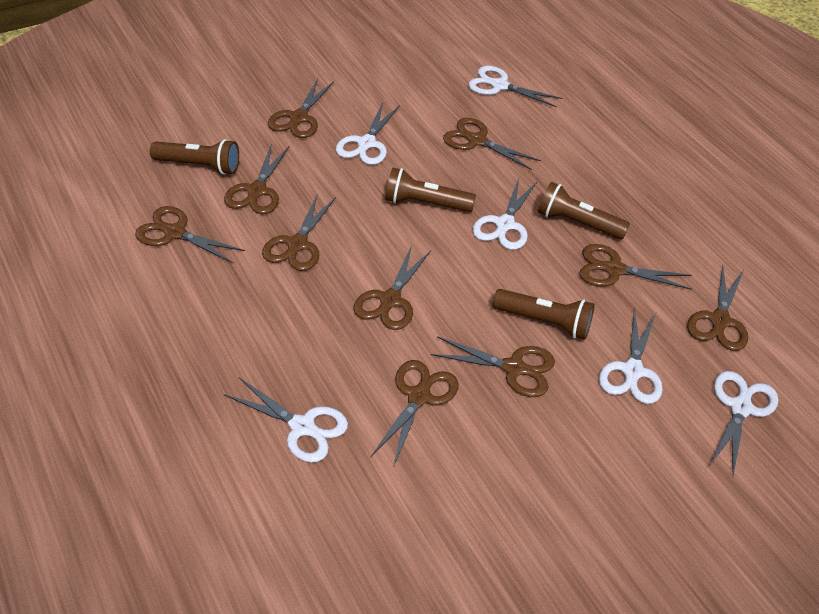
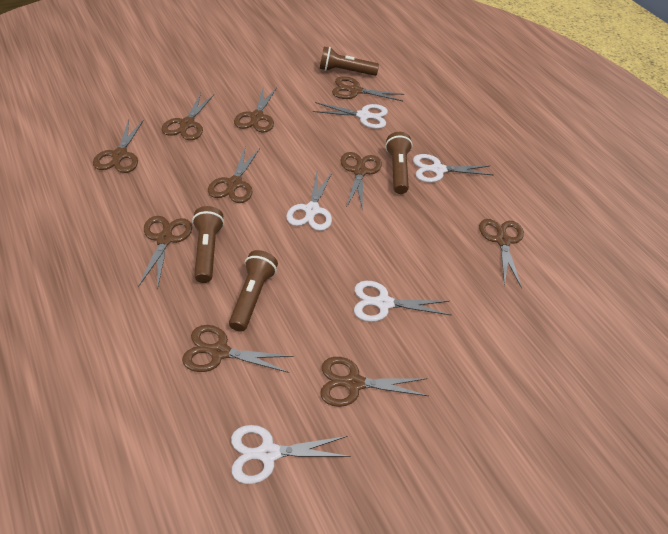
white scissors: [224,378,348,463] [336,103,400,165] [468,66,562,107] [473,178,538,250] [599,308,663,404] [710,371,779,476] = 6 -> [231,425,351,484] [286,172,332,231] [313,102,388,129] [354,281,451,322] [413,154,493,183] = 5

